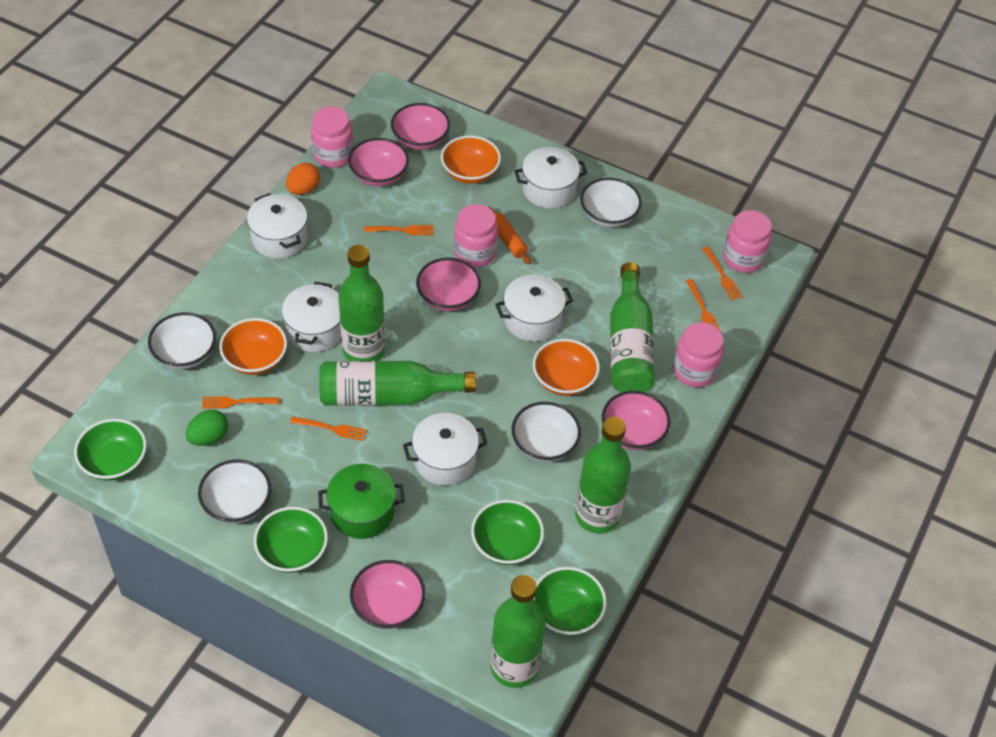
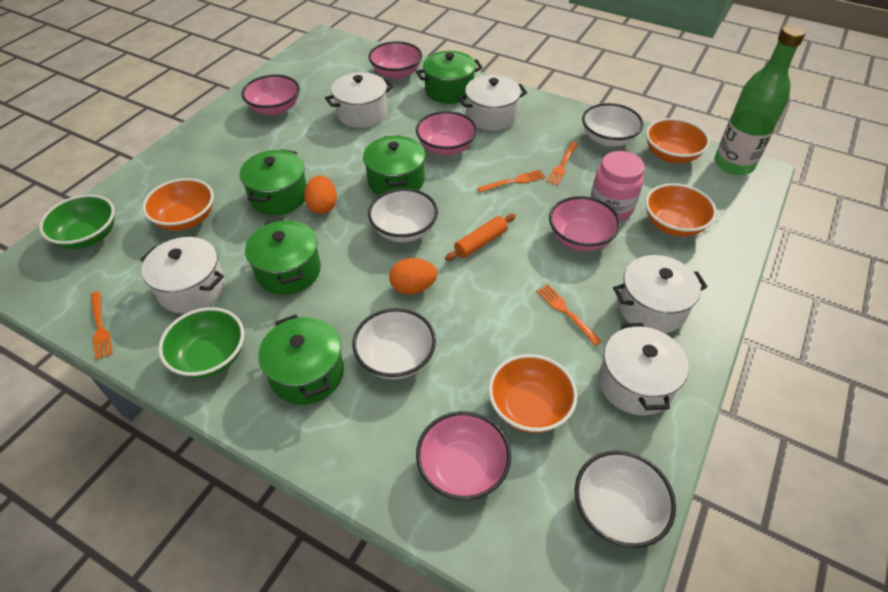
green bottle: [319,361,476,406] [338,245,385,361] [490,575,546,688] [575,417,631,534] [610,262,655,393] = 5 -> [714,25,806,175] = 1
green bowl: [74,419,147,481] [254,507,328,573] [471,500,544,565] [533,567,607,636] = 4 -> [39,194,115,249] [158,307,244,378] = 2
green egg: [186,410,228,446] = 1 -> none = 0
green pot: [318,464,405,539] = 1 -> [240,149,307,215] [245,219,321,295] [258,314,344,405] [363,135,425,196] [416,51,483,104] = 5
orange bowl: [219,318,287,375] [441,135,501,184] [533,339,600,396] = 3 -> [142,178,214,231] [488,354,578,433] [645,183,717,237] [646,118,710,163] = 4
orange egg: [286,163,320,195] = 1 -> [304,175,337,214] [389,258,437,295] = 2
orange fork: [202,396,279,409] [290,416,367,441] [364,225,433,235] [686,279,721,332] [702,246,743,300] = 5 -> [91,291,113,360] [477,170,545,193] [537,284,602,346] [546,142,578,186] = 4
pink jar: [311,107,354,168] [454,204,498,267] [673,322,724,387] [723,210,772,273] = 4 -> [590,151,645,220] = 1

